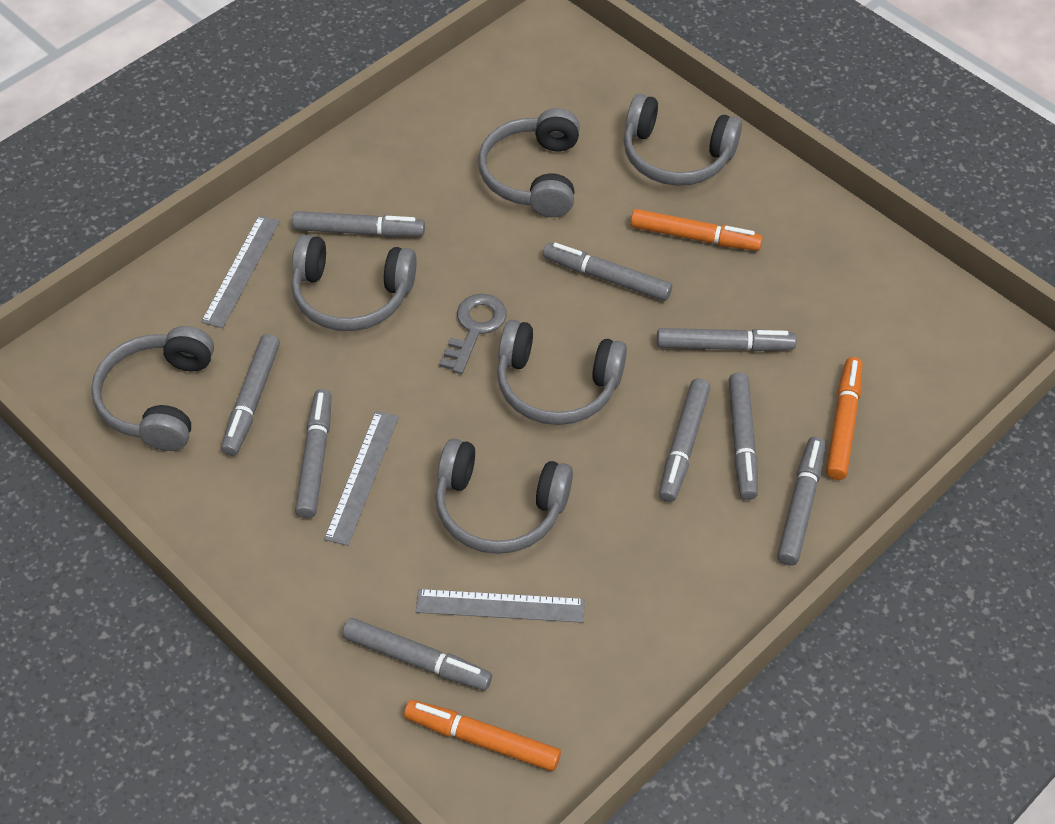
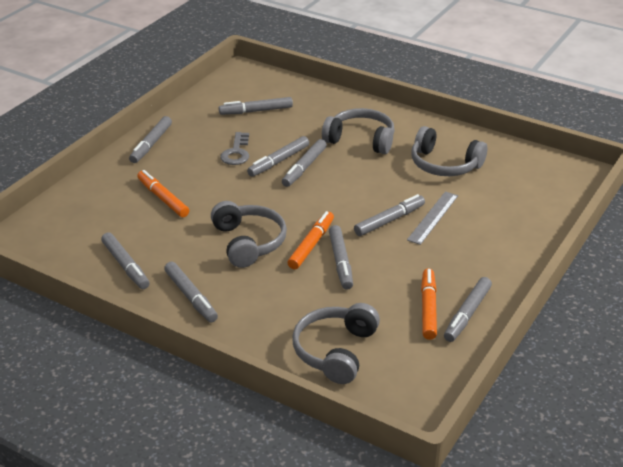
grey headphones: [91,326,214,451] [291,235,417,331] [435,438,573,554] [478,108,580,217] [497,320,627,425] [624,94,742,186] = 6 -> [211,201,287,268] [292,303,380,384] [322,108,395,154] [411,126,487,176] = 4
grey ruler: [201,215,280,328] [324,411,399,546] [416,589,585,623] = 3 -> [407,191,458,245] = 1

